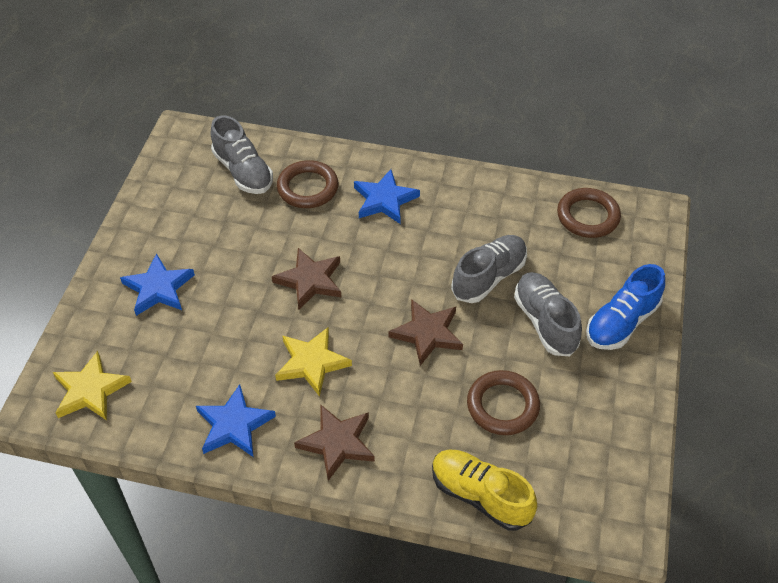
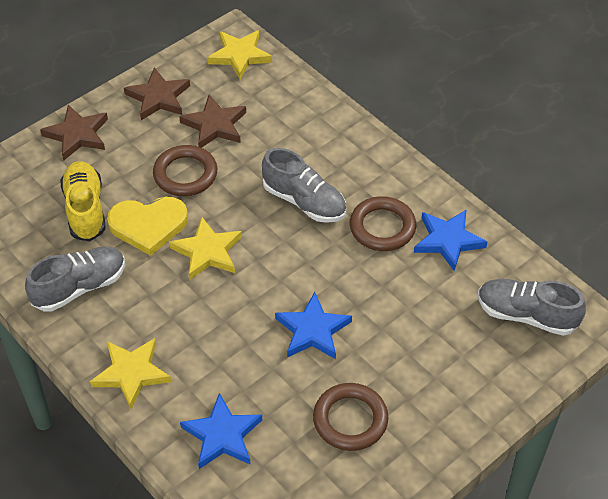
blue shoe: [586,264,665,350] = 1 -> none = 0
yellow heart: none = 0 -> [107,196,188,256] = 1
yellow star: [53,351,132,421] [275,327,352,397] = 2 -> [90,338,171,409] [169,217,242,280] [207,30,272,79] = 3

